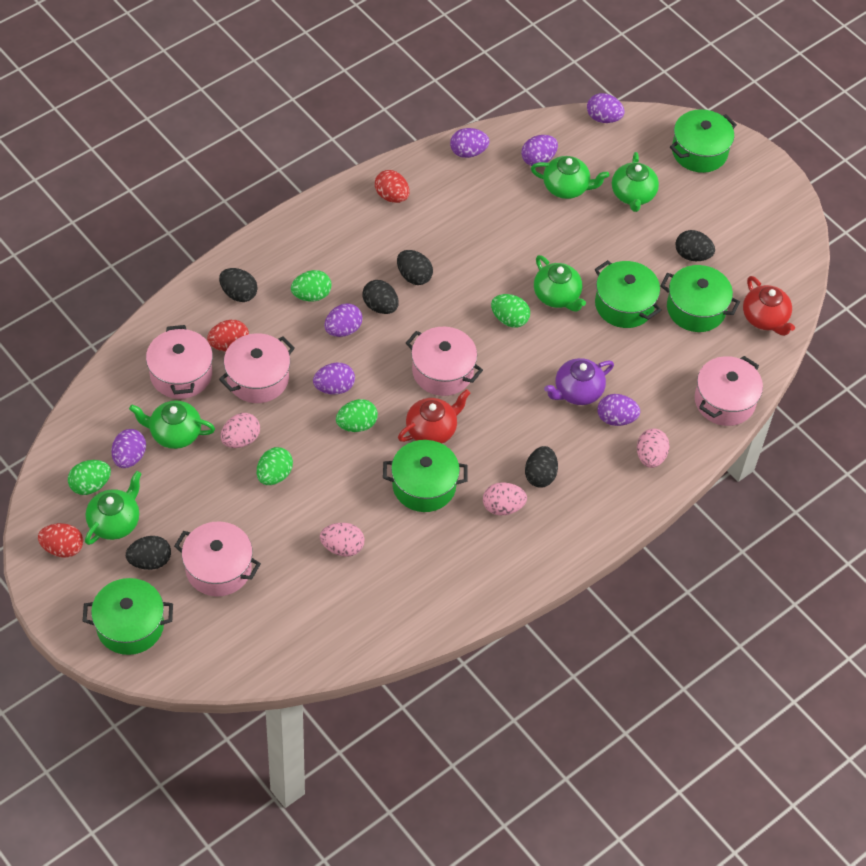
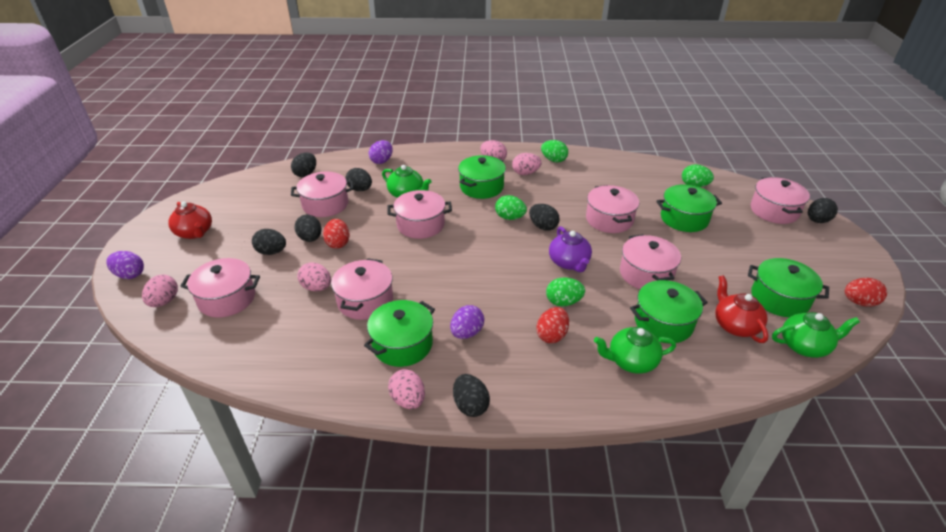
black egg: [126,536,171,570] [219,268,258,302] [362,280,399,314] [397,250,433,285] [525,446,558,488] [675,230,715,261] = 6 -> [252,229,286,255] [291,153,316,177] [295,214,321,242] [345,168,372,191] [453,374,490,417] [529,204,560,231] [808,198,838,223] = 7
green egg: [68,460,111,495] [257,447,293,485] [291,270,332,302] [336,399,378,432] [491,294,530,328] = 5 -> [495,195,527,220] [541,140,568,162] [546,277,585,306] [682,164,714,187] = 4
green teapot: [85,471,142,545] [129,401,215,449] [531,156,609,199] [534,255,586,312] [612,152,659,212] = 5 -> [382,165,432,198] [594,327,676,374] [772,312,860,358] = 3
pink egg: [220,413,260,448] [320,523,364,557] [483,482,527,515] [637,428,670,468] = 4 -> [142,275,178,307] [297,262,331,291] [388,369,425,409] [480,140,507,160] [512,153,541,175] = 5
pink pot: [146,325,213,399] [174,522,261,596] [219,333,295,403] [406,327,483,396] [695,356,763,426] = 5 -> [180,258,260,318] [291,171,354,217] [331,258,393,320] [387,190,452,239] [586,185,639,233] [620,234,681,289] [751,177,810,224] = 7
purple egg: [112,429,146,468] [313,362,355,395] [324,303,363,337] [450,128,490,158] [521,135,558,166] [587,93,625,123] [597,394,640,426] = 7 -> [106,251,144,279] [369,140,393,164] [450,305,484,339] = 3

